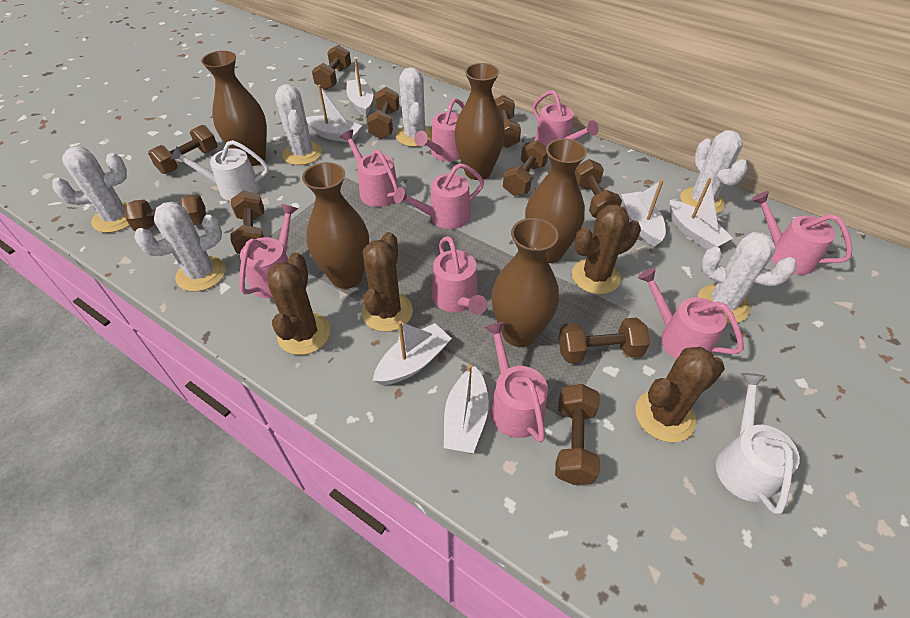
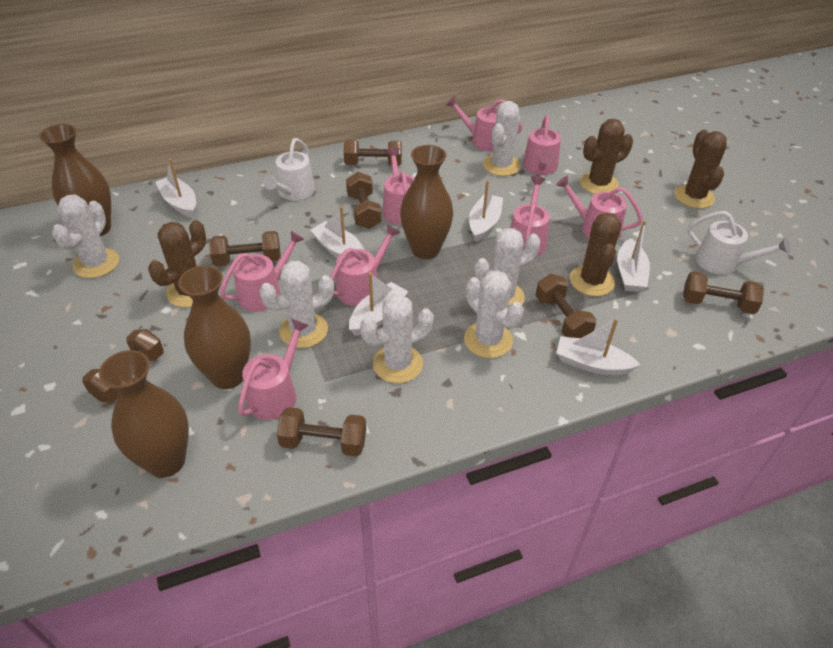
brown dumbbell: [125,194,206,231] [148,125,218,174] [231,190,264,254] [312,44,351,90] [367,87,400,139] [494,95,521,148] [503,140,548,196] [555,384,600,485] [559,317,650,363] [575,159,622,218] = 10 -> [82,329,163,402] [209,231,281,267] [277,407,366,456] [344,140,402,166] [346,172,382,229] [535,274,597,338] [683,271,764,314] = 7
brown vase: [201,51,267,166] [302,162,369,289] [454,63,505,180] [492,218,559,347] [525,139,587,263] = 5 -> [39,124,111,236] [99,350,189,477] [178,265,251,389] [400,145,453,259] = 4
pink watering can: [239,204,298,298] [340,130,398,207] [394,163,484,229] [414,98,464,161] [432,236,487,315] [485,322,548,443] [533,90,599,147] [638,268,744,359] [751,191,852,275] = 9 -> [220,231,305,312] [238,319,309,420] [330,224,400,306] [383,148,415,225] [446,96,522,152] [510,176,550,256] [523,115,561,175] [556,175,643,239] = 8

